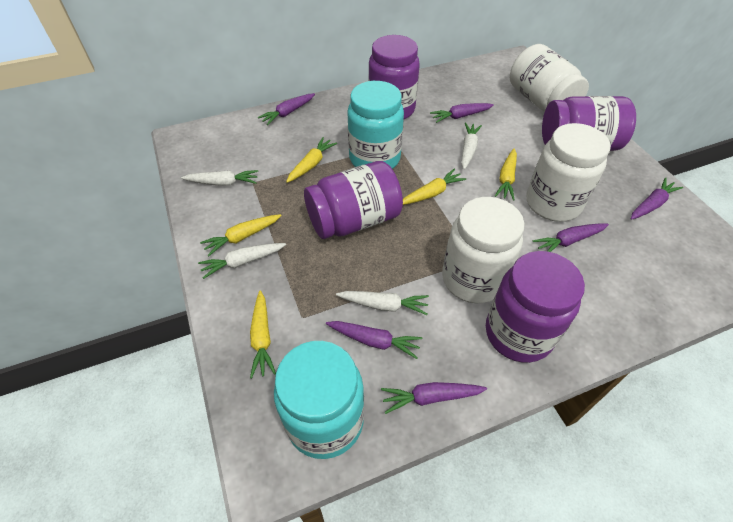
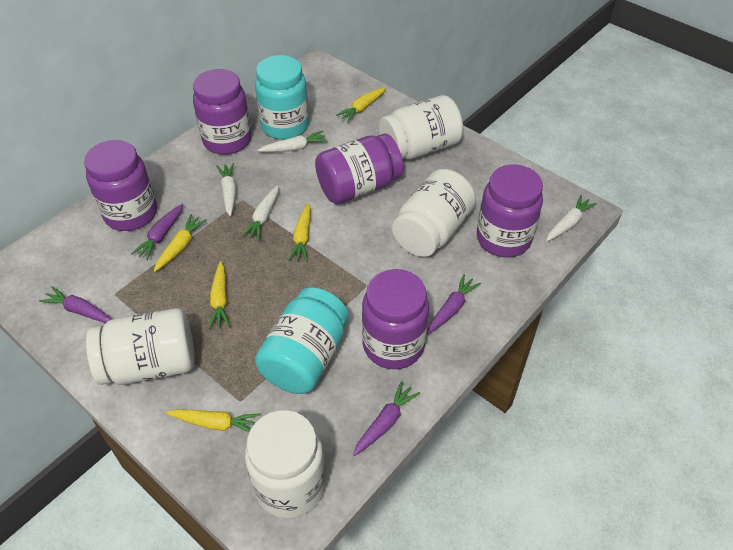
purple carrot: [258,93,315,125] [326,321,422,359] [381,382,487,414] [430,103,494,123] [533,223,609,252] [631,177,683,220] = 6 -> [39,286,113,323] [131,204,183,260] [353,381,420,456] [427,274,481,335] = 4
purple jar: [304,161,403,239] [368,35,420,119] [486,251,585,363] [542,96,636,151] = 4 -> [84,140,157,231] [193,69,252,155] [315,133,403,204] [362,269,429,369] [477,165,543,258] = 5
white jar: [442,197,525,303] [510,44,589,112] [527,123,611,222] = 3 -> [86,308,195,385] [245,410,326,519] [379,95,463,159] [392,169,476,257] = 4

